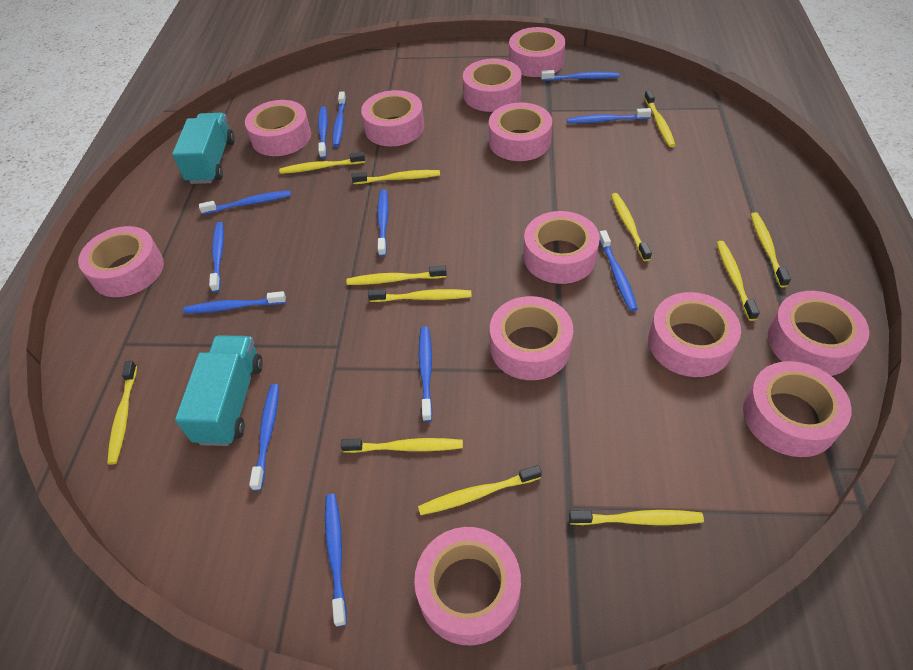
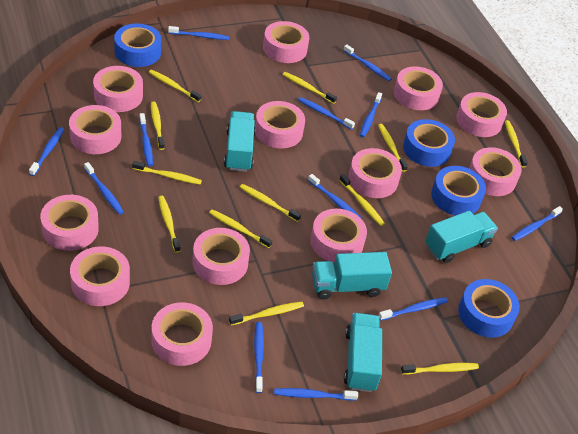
blue tape: none = 0 -> [114,24,161,67] [403,119,455,167] [431,166,486,216] [458,279,520,338] = 4
pink tape: [78,226,164,297] [245,100,311,156] [361,90,424,146] [414,527,521,645] [463,58,522,112] [489,102,552,161] [490,296,573,380] [509,27,565,77] [523,211,600,284] [648,292,741,377] [743,361,852,457] [768,291,869,376] = 12 -> [40,195,99,251] [69,105,121,154] [70,246,130,306] [93,66,143,112] [151,302,213,366] [192,228,250,285] [255,101,305,148] [263,21,309,63] [310,209,367,263] [348,148,402,198] [394,66,443,110] [456,92,507,137] [469,147,522,196] = 13
turquoise truck: [172,113,235,184] [175,335,263,446] = 2 -> [224,111,255,172] [312,252,392,300] [344,313,382,392] [425,211,498,263] = 4

